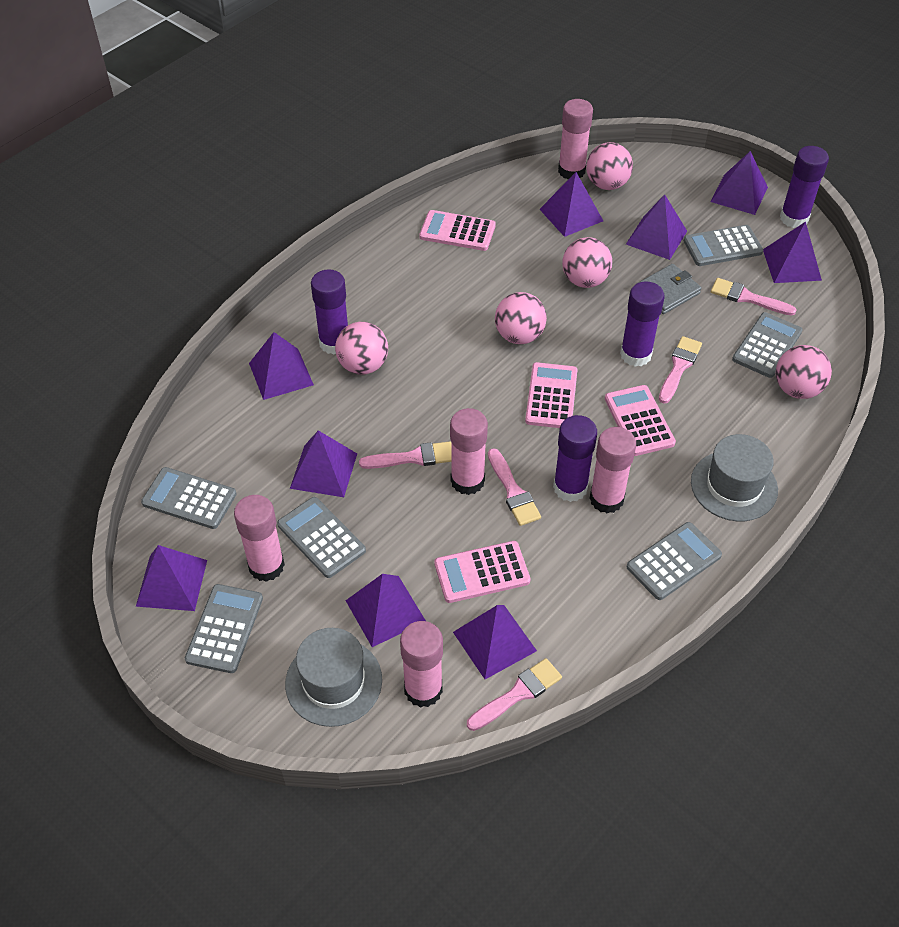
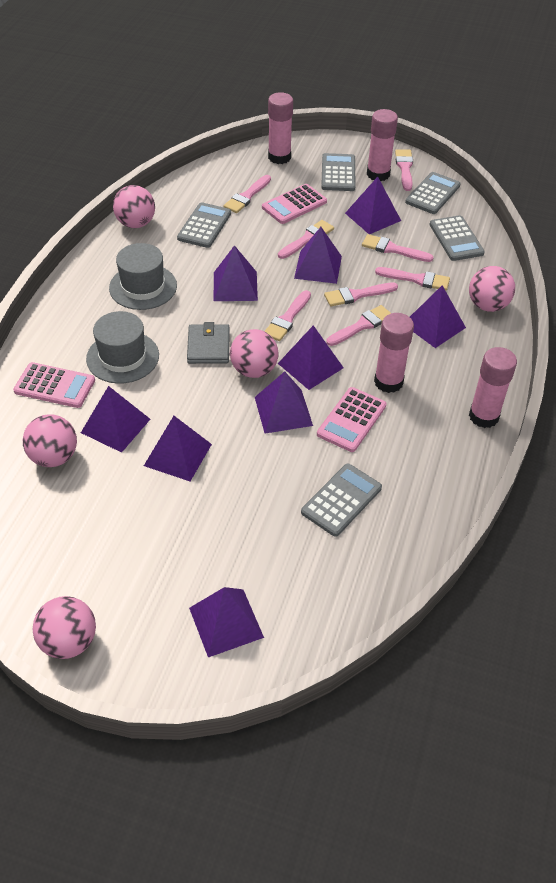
grey calculator: [141,467,237,529] [185,584,263,673] [277,497,366,578] [626,522,722,600] [683,225,763,266] [732,312,802,378] = 6 -> [177,202,231,248] [301,464,382,537] [321,153,355,191] [405,172,461,214] [430,215,485,261] = 5
pink brush: [359,442,452,469] [467,658,562,731] [488,448,541,526] [659,336,702,403] [711,278,797,316] = 5 -> [224,175,271,213] [264,290,311,341] [278,220,334,259] [324,282,398,306] [326,305,391,346] [362,234,434,262] [375,267,450,291] [395,149,413,191] = 8
pink calculator: [419,210,496,251] [434,541,530,603] [525,362,577,428] [605,385,676,456] = 4 -> [13,362,95,408] [262,184,327,224] [317,387,386,452] = 3
pink glue stick: [234,495,285,582] [400,621,443,708] [450,408,488,495] [558,99,593,179] [589,427,636,514] = 5 -> [268,92,293,164] [367,109,398,181] [374,313,414,393] [469,347,517,428] = 4
purple glue stick: [311,269,348,355] [553,415,597,502] [620,281,665,367] [780,146,829,228] = 4 -> none = 0

